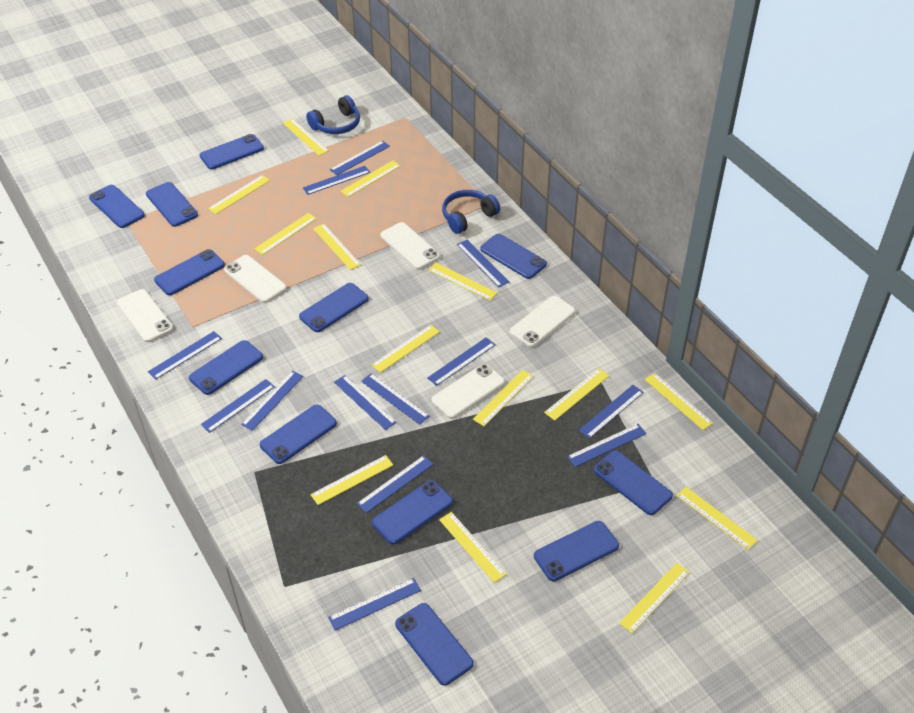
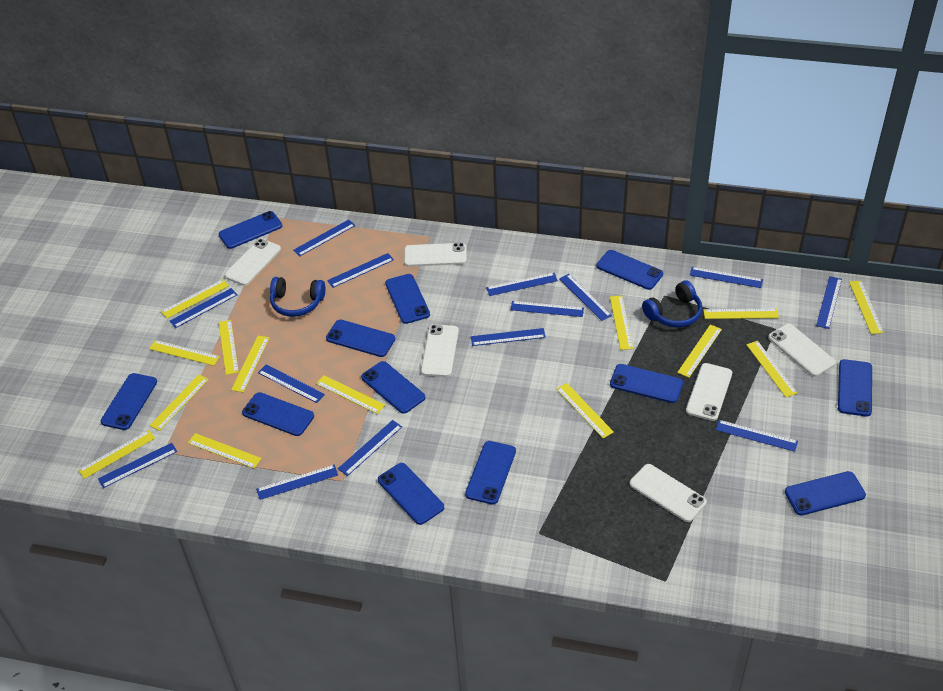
blue ruler: [148,331,222,380] [201,379,275,433] [241,371,303,431] [303,166,370,195] [328,578,421,630] [330,141,390,175] [334,375,397,430] [357,455,433,513] [361,373,429,425] [427,337,495,386] [457,240,509,287] [567,424,646,467] [579,385,644,439] = 13 -> [98,443,177,488] [170,288,238,328] [256,465,338,500] [258,365,325,403] [293,220,355,256] [327,253,394,288] [338,420,402,476] [471,328,546,346] [486,273,558,296] [510,301,584,317] [559,274,612,321] [690,267,763,288] [716,420,798,452] [816,276,842,329] = 14
white phone: [117,289,174,342] [224,255,287,303] [381,222,440,269] [432,364,505,419] [510,296,576,348] = 5 -> [225,239,281,286] [404,243,467,267] [421,325,459,377] [630,464,707,522] [686,363,732,421] [768,324,836,377] = 6

